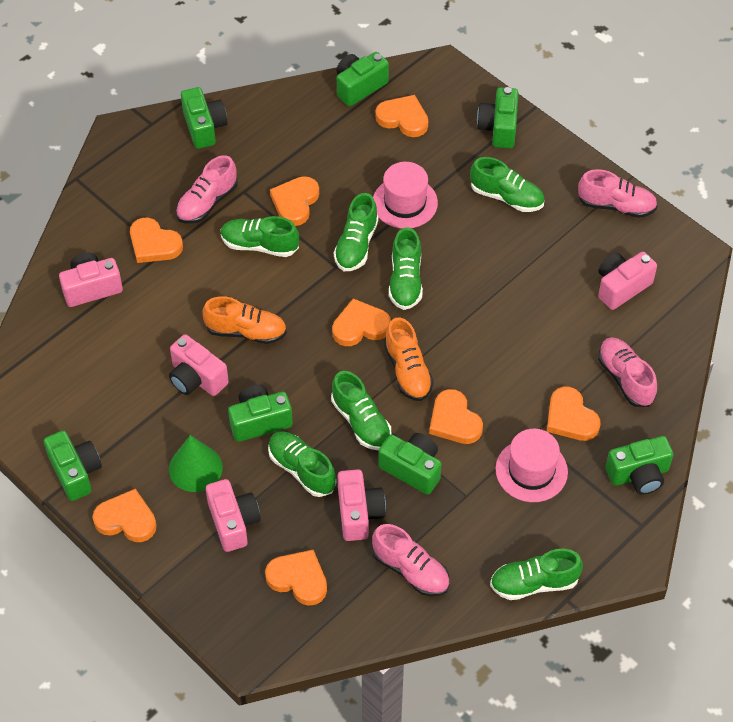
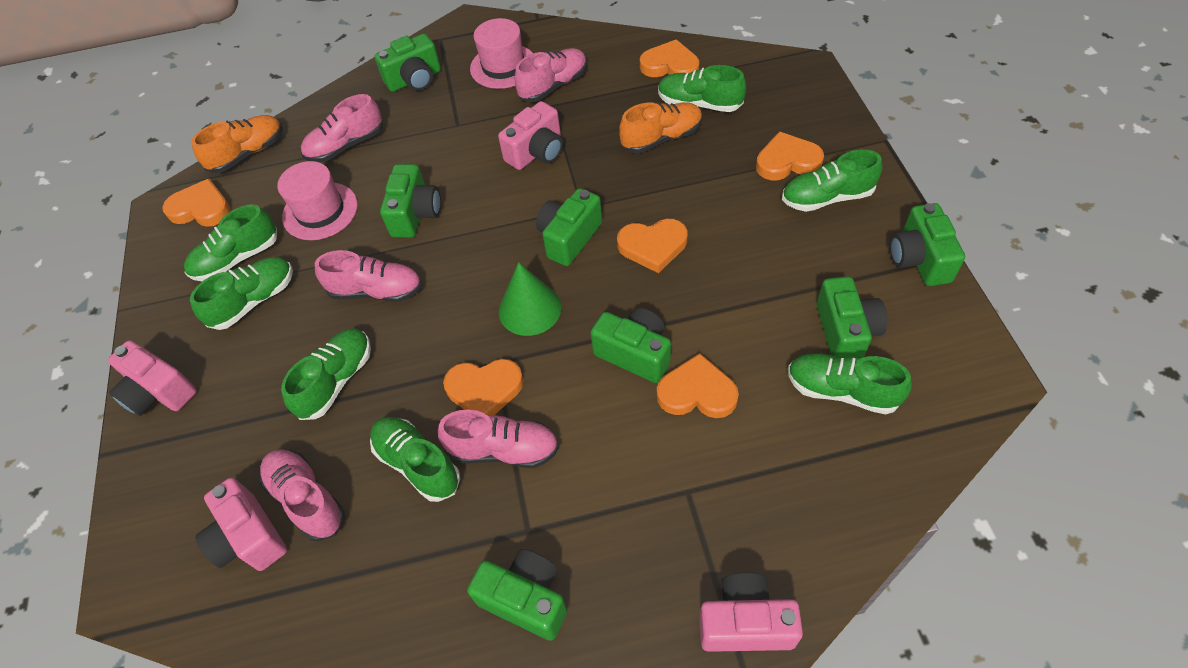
orange heart: [93,489,157,542] [130,218,183,263] [265,550,327,606] [270,176,319,226] [332,299,391,346] [375,95,428,137] [429,389,483,444] [547,387,600,441] = 8 -> [162,179,231,227] [443,359,524,415] [617,219,688,273] [640,39,699,77] [657,353,739,418] [756,131,824,180] = 6
pink camera: [59,253,123,307] [169,334,229,396] [206,479,261,552] [338,469,386,541] [598,252,657,310] = 5 -> [108,340,197,416] [195,478,287,571] [498,101,563,170] [699,572,803,652] = 4
pink shoe: [176,155,238,224] [372,524,450,597] [578,169,657,218] [598,337,657,407] = 4 -> [260,449,345,541] [301,94,383,162] [315,250,422,302] [438,410,559,468] [515,48,587,102] = 5

